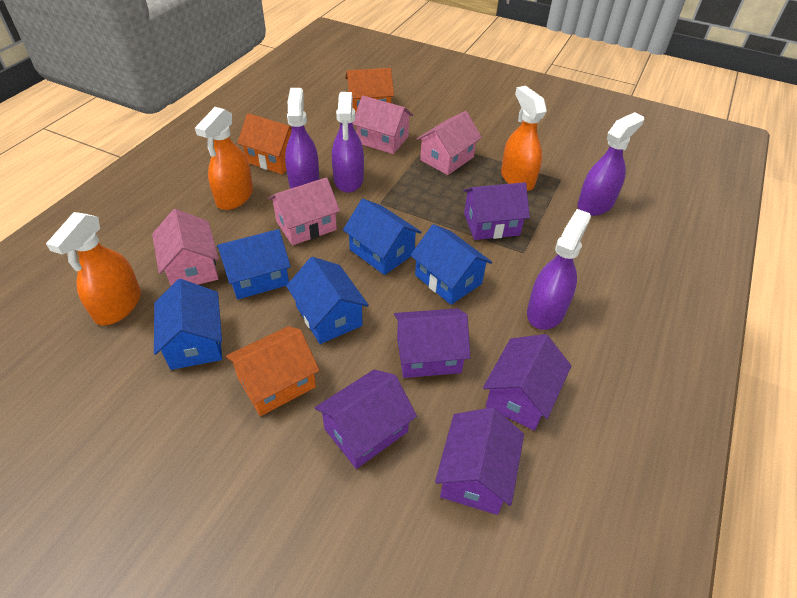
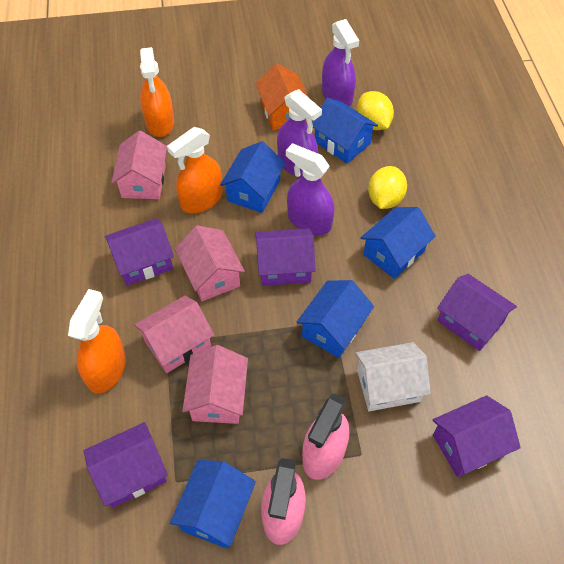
orange house: [226,326,320,416] [237,113,292,174] [345,68,394,114] = 3 -> [255,63,309,130] = 1
pink spray bottle: none = 0 -> [261,458,306,545] [302,393,349,480] = 2
purple spray bottle: [285,88,319,189] [332,92,364,193] [527,209,591,330] [577,112,644,216] = 4 -> [277,89,322,178] [286,143,335,235] [322,19,359,106] = 3
white house: none = 0 -> [355,342,431,411] = 1
yellow lemon: none = 0 -> [357,91,394,130] [368,166,407,209] = 2

